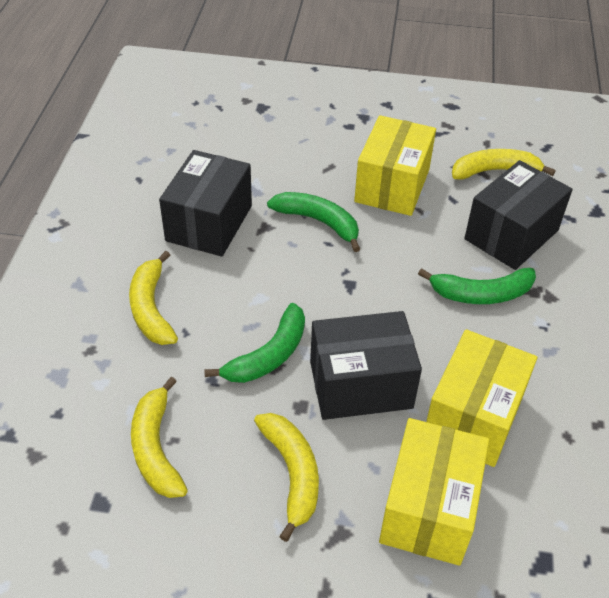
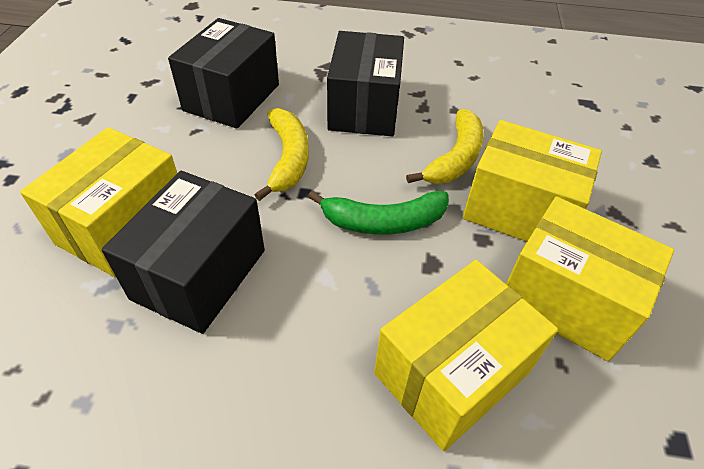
green banana: [204,303,305,383] [267,192,360,252] [418,268,536,304] = 3 -> [308,190,449,235] = 1
yellow banana: [129,251,178,345] [131,377,188,498] [254,413,319,542] [452,149,556,180] = 4 -> [255,108,309,201] [406,109,484,184] = 2
yellow box: [354,115,436,216] [379,418,489,566] [426,329,537,467] = 3 -> [20,127,177,277] [374,260,558,451] [463,120,602,242] [506,197,674,361] = 4

